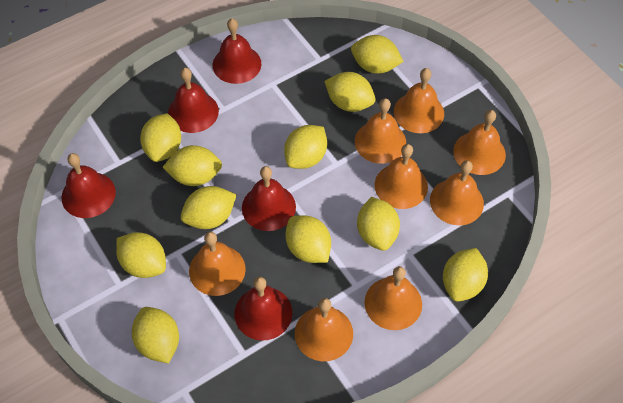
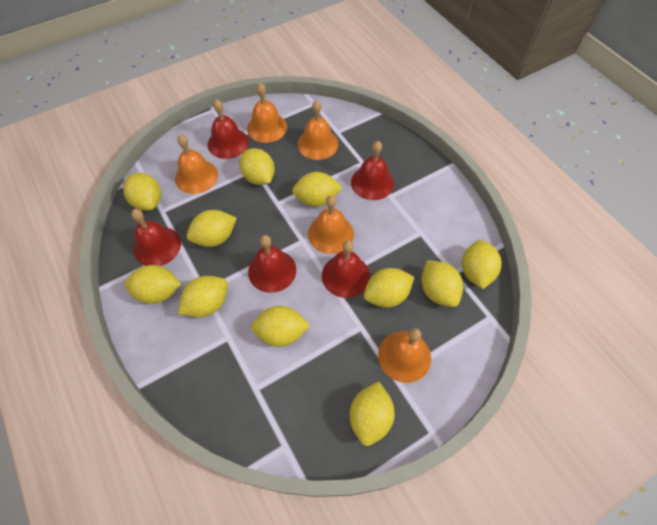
orange bell: [189,232,246,296] [295,298,353,361] [355,98,406,164] [364,266,422,330] [375,144,428,209] [394,68,444,133] [430,160,484,225] [453,110,506,175] = 8 -> [175,134,218,194] [247,83,287,143] [297,100,338,160] [308,195,354,254] [378,328,431,383] = 5

